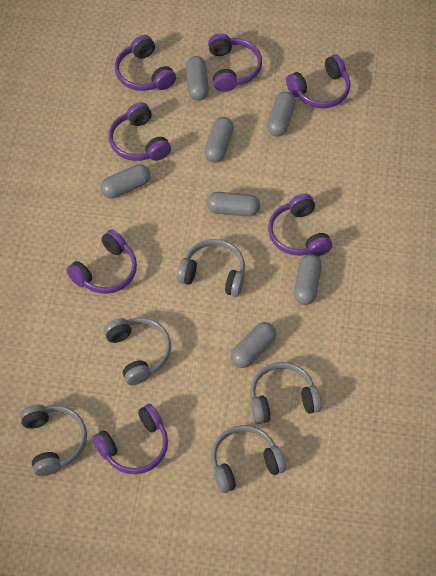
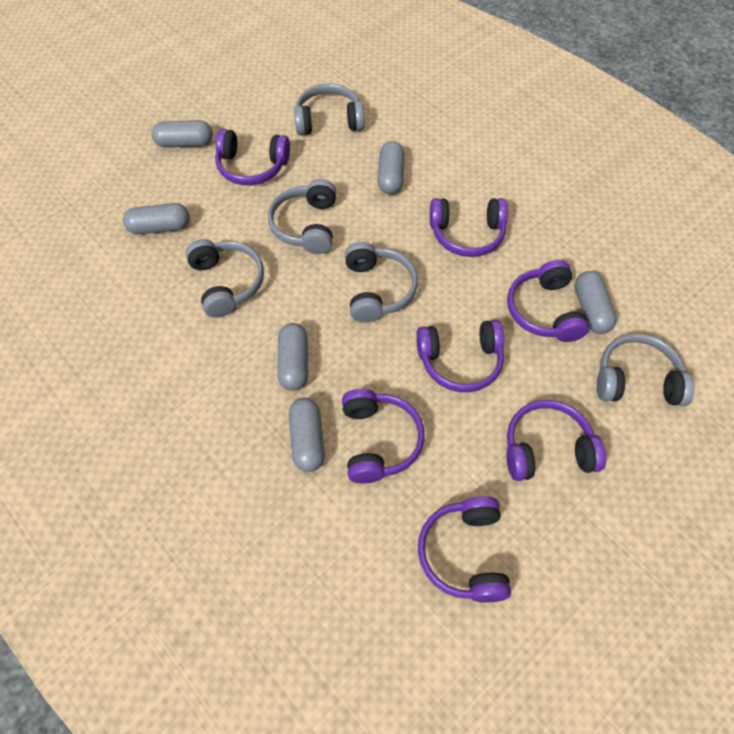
grey capsule: [101,164,150,199] [186,56,209,101] [204,117,234,163] [206,192,260,216] [231,322,276,368] [267,92,296,137] [294,254,322,305] = 7 -> [123,203,190,235] [151,120,213,148] [277,323,308,391] [289,398,325,472] [378,141,405,194] [574,271,617,334] = 6

